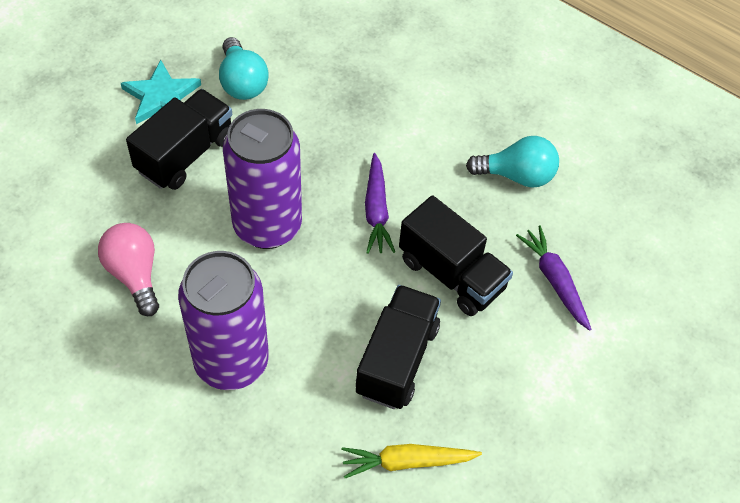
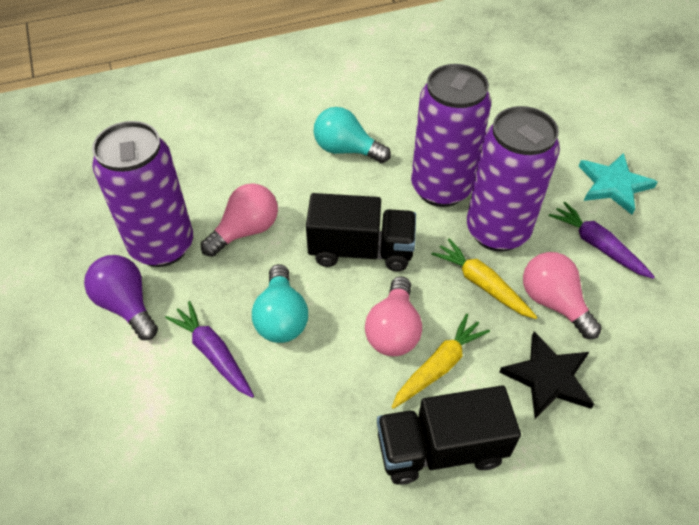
black star: none = 0 -> [499,331,594,419] = 1
black truck: [126,89,232,190] [356,285,441,409] [399,195,513,316] = 3 -> [306,193,416,271] [377,385,521,485] = 2
pink light bulb: [98,223,159,316] = 1 -> [201,183,278,257] [365,276,422,356] [523,252,602,339] = 3
purple can: [178,251,269,390] [223,109,302,249] = 2 -> [92,121,193,267] [411,64,491,207] [467,106,560,252] = 3
purple light bulb: none = 0 -> [84,255,158,340] = 1
yellow carrot: [342,444,482,478] = 1 -> [391,314,490,409] [432,239,537,319] = 2

